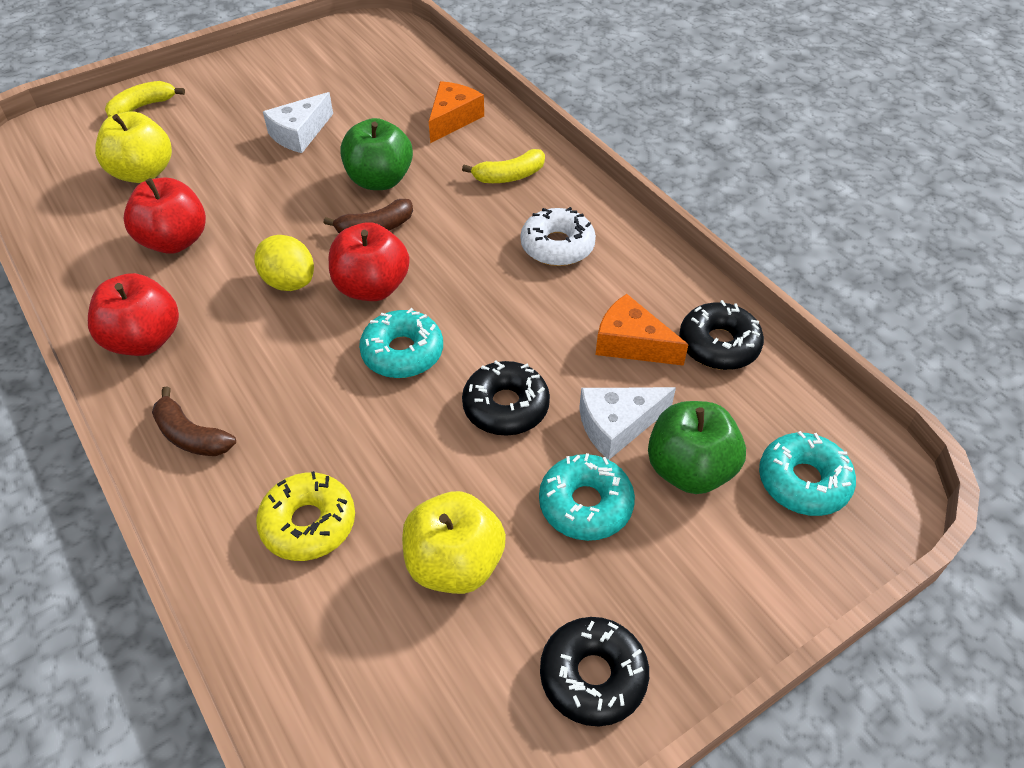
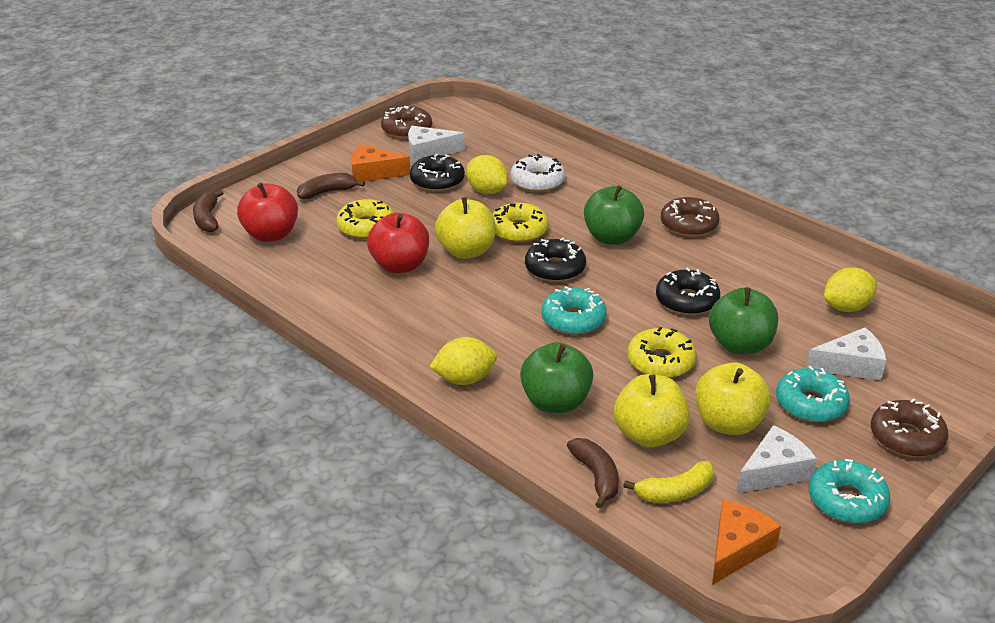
brown banana: [152,386,236,456] [323,199,413,233] = 2 -> [193,190,223,232] [297,173,365,199] [567,438,619,509] = 3
brown donut: none = 0 -> [381,106,432,139] [661,197,720,237] [871,398,948,457] = 3
green apple: [340,118,413,190] [648,401,746,494] = 2 -> [520,342,593,413] [584,185,644,245] [709,287,778,354] = 3
red apple: [88,273,179,356] [124,177,206,254] [329,222,410,301] = 3 -> [237,183,298,242] [367,213,429,273] = 2
white cheese: [263,92,333,153] [579,387,676,460] = 2 -> [408,126,465,163] [736,425,817,493] [807,328,886,380] = 3
yellow apple: [95,111,172,183] [402,491,506,594] = 2 -> [435,197,495,259] [614,374,690,448] [695,362,771,435] = 3
yellow banana: [105,81,185,117] [462,149,545,183] = 2 -> [623,461,714,503] = 1
yellow donut: [256,471,355,561] = 1 -> [336,199,394,239] [492,203,548,243] [627,327,696,378] = 3
yellow lemon: [255,235,314,291] = 1 -> [429,337,497,385] [466,155,508,194] [824,267,877,312] = 3

